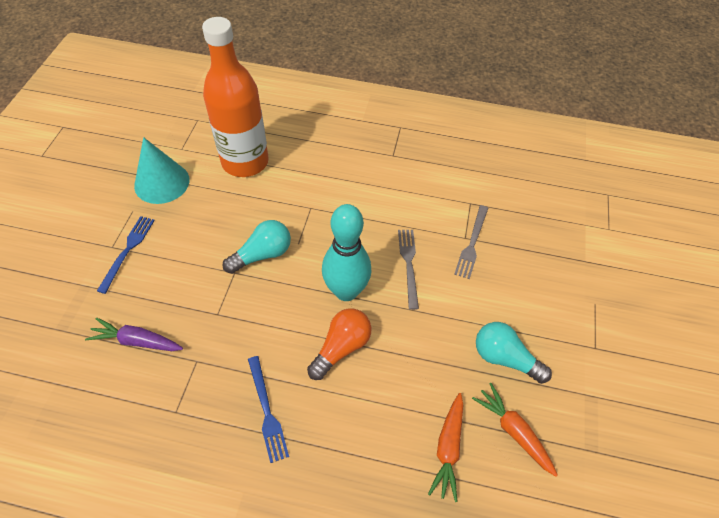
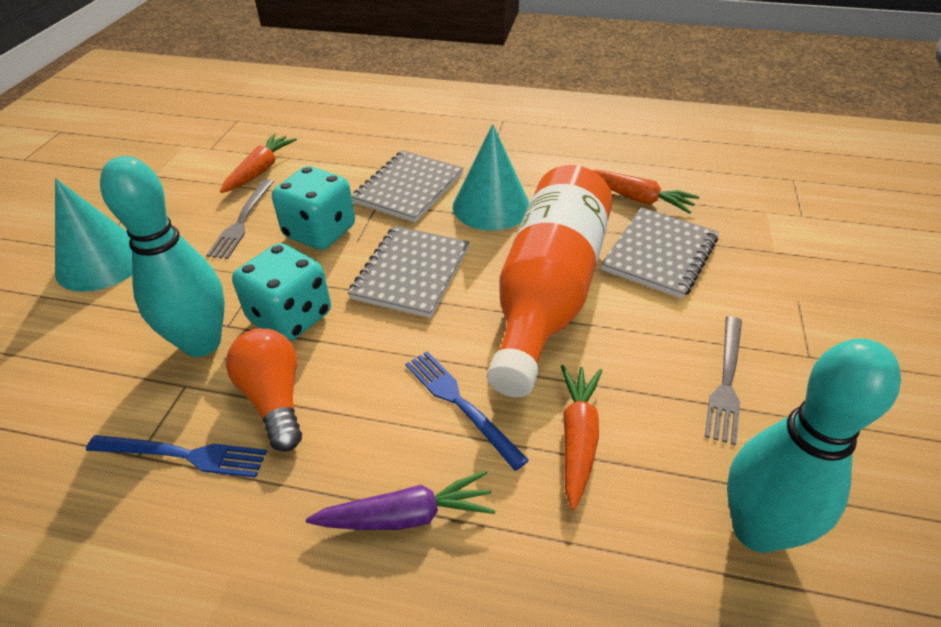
grey notebook: none = 0 -> [348,226,469,318] [352,151,463,223] [601,207,718,299] = 3
orange carrot: [428,393,463,502] [472,383,558,477] = 2 -> [220,134,297,193] [561,365,602,510] [592,170,699,214] = 3
turquoise bowling pin: [322,204,372,301] = 1 -> [100,156,225,357] [727,338,901,553] = 2
turquoise cone: [134,137,190,204] = 1 -> [55,178,132,292] [453,124,530,230] = 2
turquoise dice: none = 0 -> [232,243,331,342] [272,166,355,250] = 2
turquoise light bulb: [222,220,291,274] [476,322,552,384] = 2 -> none = 0

